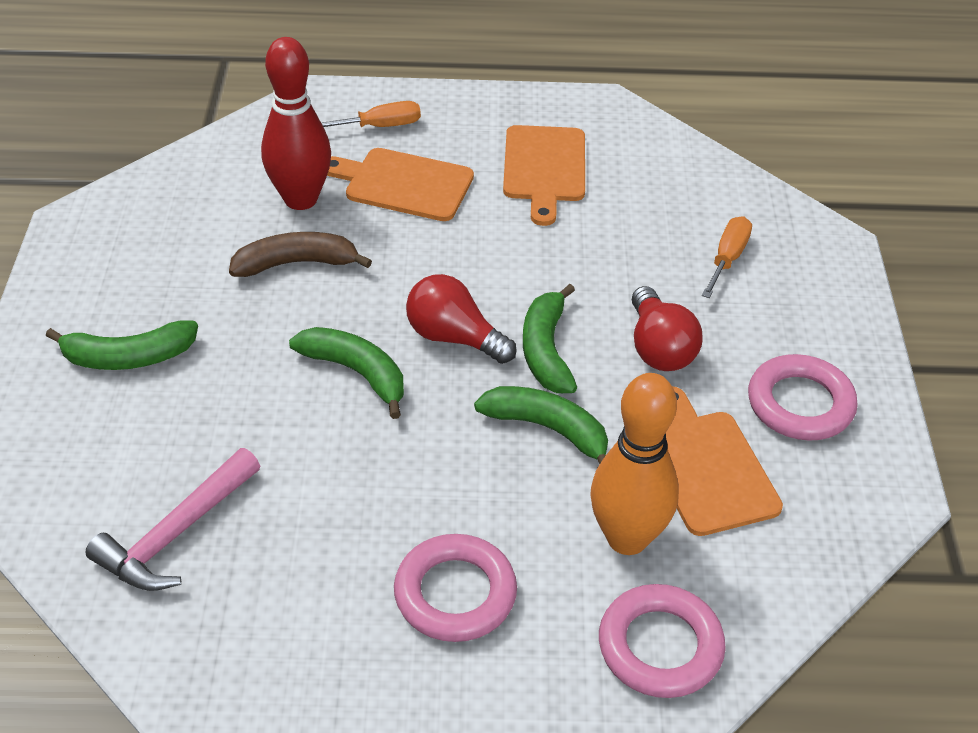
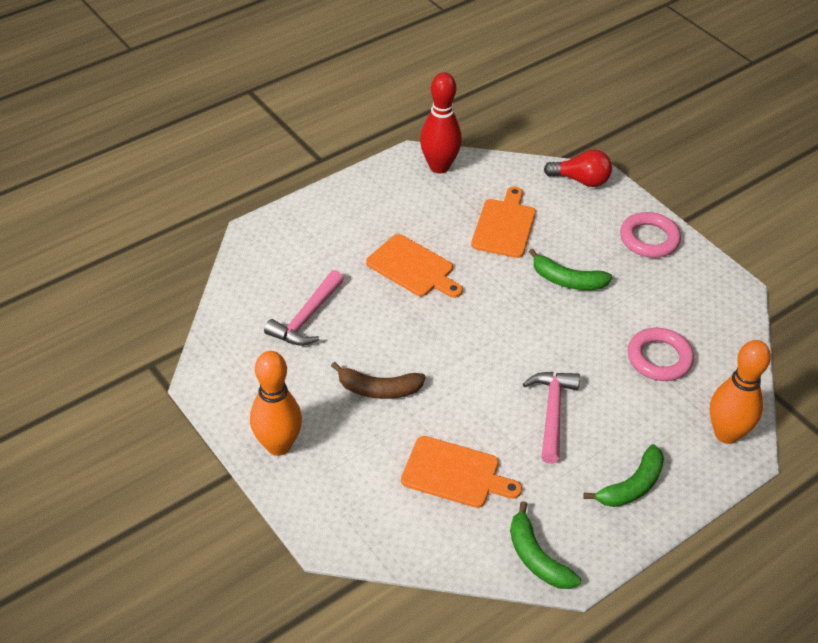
green banana: [46,320,198,370] [289,327,404,419] [474,386,608,464] [523,284,577,393] = 4 -> [510,501,581,589] [529,249,612,290] [583,444,664,507] = 3
orange bowling pin: [591,373,679,555] = 1 -> [250,351,302,456] [710,340,771,444] = 2
orange screwdriver: [322,101,421,127] [702,216,752,298] = 2 -> none = 0
pink hammer: [85,448,260,591] = 1 -> [264,270,344,346] [523,372,580,464] = 2
pink ring: [394,534,517,642] [599,584,726,698] [748,354,858,440] = 3 -> [620,212,681,258] [628,328,694,381] = 2
red light bulb: [406,274,517,364] [632,286,703,371] = 2 -> [544,150,612,187] = 1

